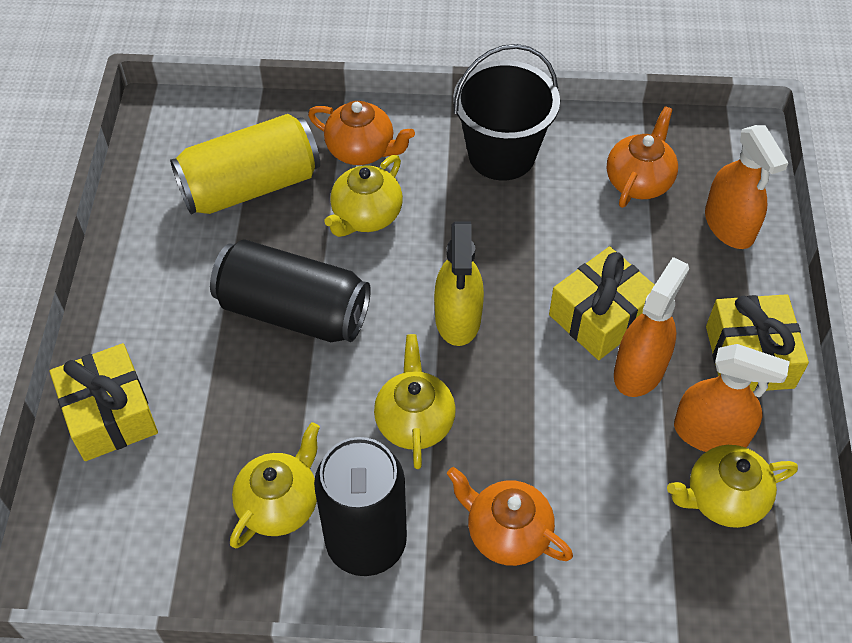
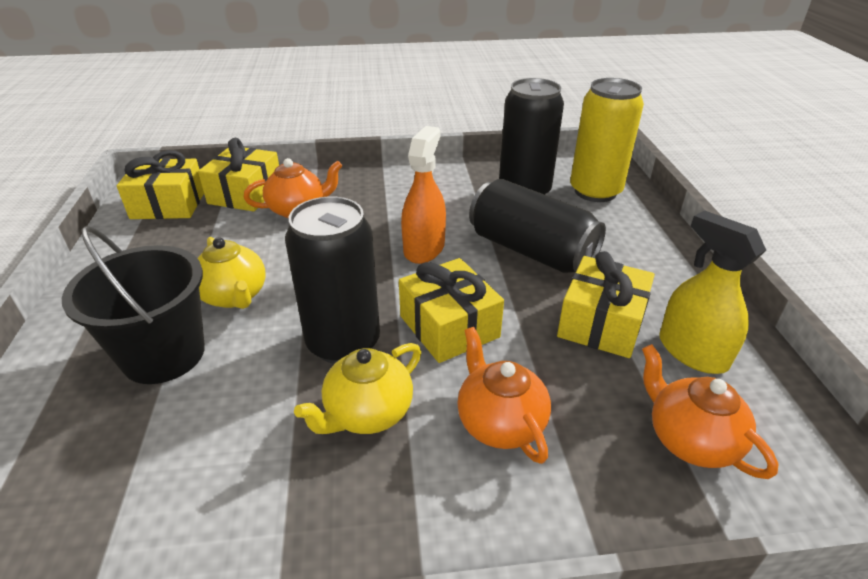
black can: [210,240,371,342] [314,437,407,576] = 2 -> [285,196,380,364] [469,179,606,273] [499,78,564,195] = 3
orange spray bottle: [614,257,689,397] [674,344,790,452] [705,125,788,249] = 3 -> [401,126,446,264] = 1
yellow gift: [50,343,158,461] [549,246,654,360] [706,294,809,392] = 3 -> [117,150,204,219] [198,138,279,211] [399,258,504,363] [557,251,655,358] = 4
yellow teapot: [230,422,320,548] [324,155,403,237] [374,334,456,469] [667,445,798,528] = 4 -> [197,237,265,309] [294,343,421,434] = 2

